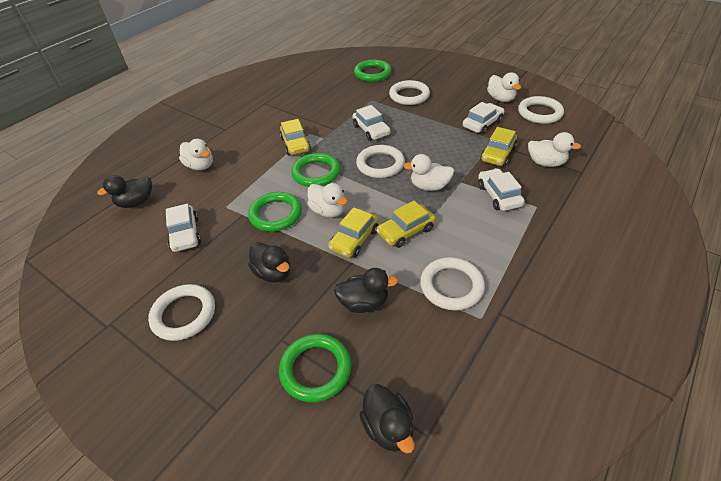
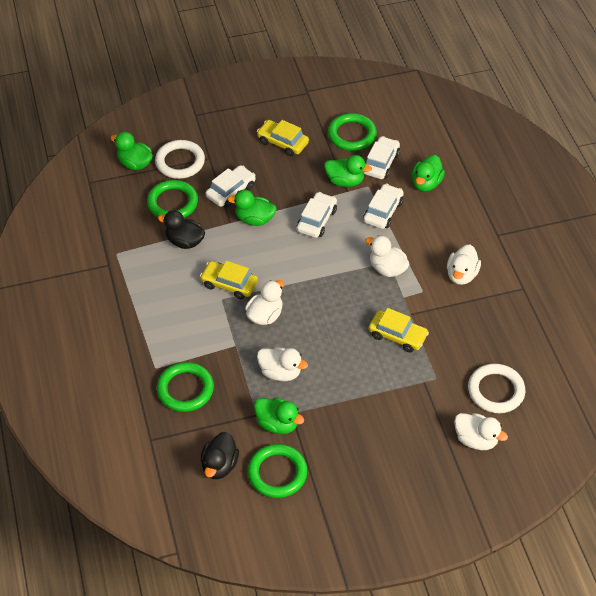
black duck: [97,175,152,208] [248,242,290,282] [334,268,398,313] [359,384,415,454] = 4 -> [158,210,205,249] [201,432,239,479] = 2
green duck: none = 0 -> [111,132,153,170] [227,190,276,226] [254,398,304,434] [324,155,372,187] [412,155,445,191] = 5
white ring: [148,284,215,341] [356,145,405,178] [389,80,430,105] [420,257,485,311] [518,96,564,124] = 5 -> [155,140,205,179] [468,363,525,413] = 2
yellow car: [280,119,311,155] [328,207,379,258] [376,201,436,248] [480,127,517,166] = 4 -> [200,261,258,300] [257,120,309,156] [368,308,429,352] = 3

